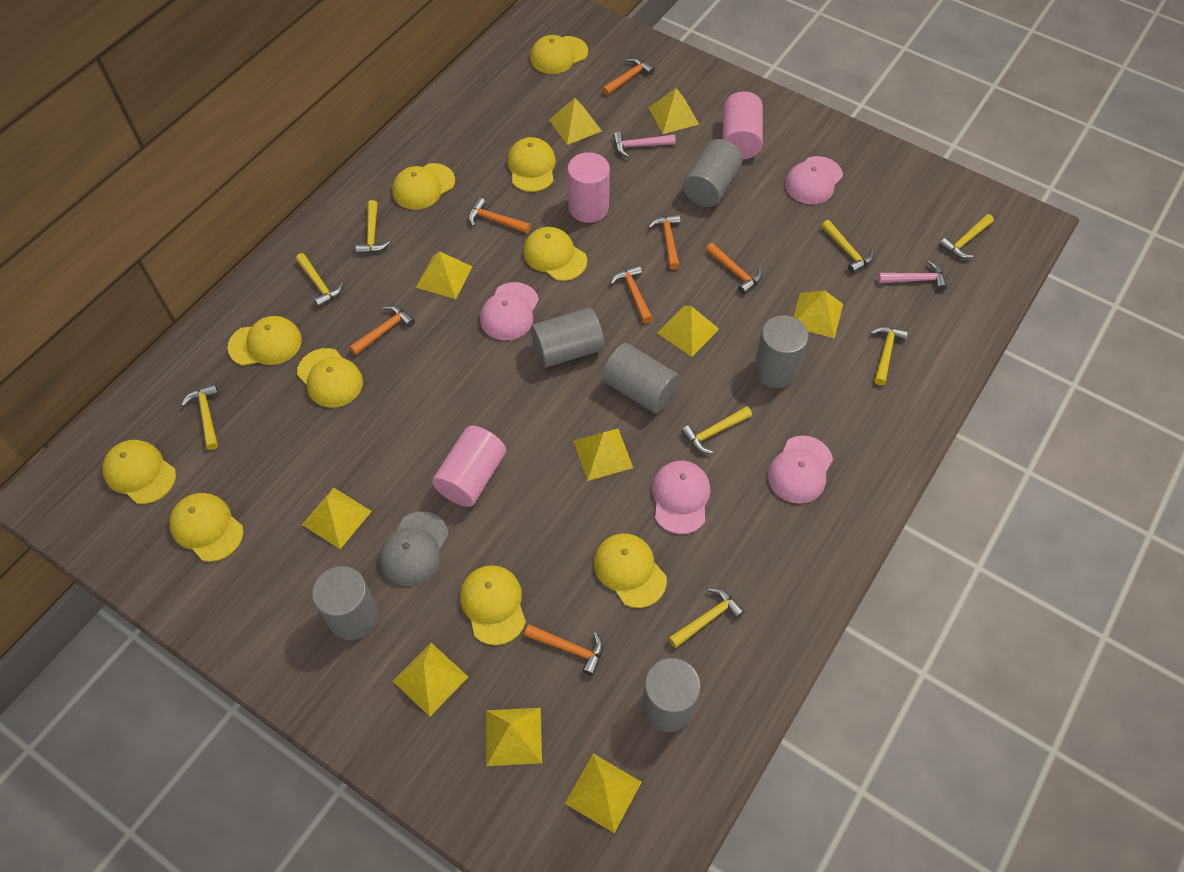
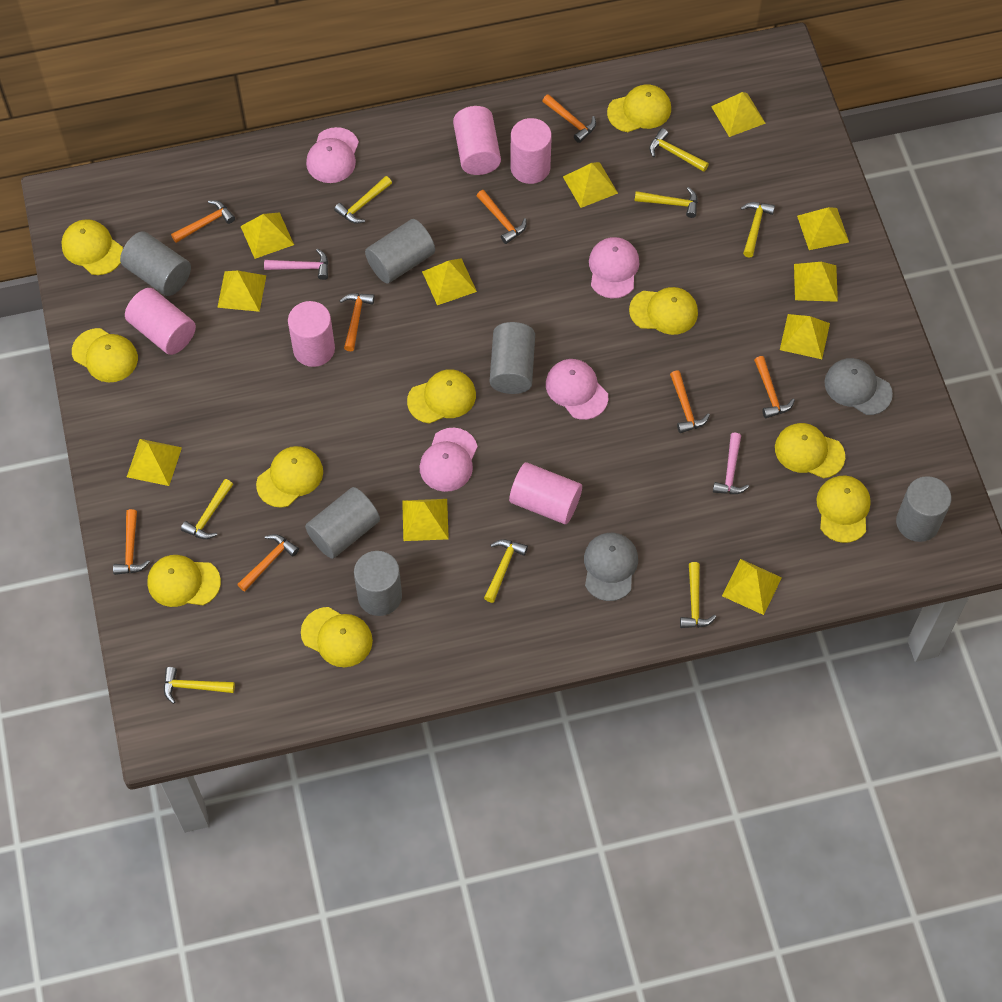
grey cap: [380,511,449,586] = 1 -> [584,533,638,601] [824,358,893,415] = 2
orange hammer: [349,305,415,355] [469,198,531,233] [524,624,603,676] [602,58,655,96] [610,265,653,323] [648,214,680,270] [705,243,762,294] = 7 -> [113,509,150,575] [171,200,235,243] [237,534,299,592] [340,293,375,351] [477,190,527,244] [542,94,596,143] [670,370,710,433] [754,356,795,418] = 8
pink cylinder: [432,426,506,507] [568,152,610,223] [723,91,763,159] = 3 -> [125,288,196,355] [288,301,335,367] [453,106,501,175] [509,462,582,524] [510,118,552,184] = 5
yellow pyramid: [302,487,372,549] [393,643,468,717] [416,251,473,299] [486,708,542,766] [549,98,602,145] [565,754,642,833] [573,429,633,481] [649,88,699,134] [657,306,719,357] [793,290,843,338] = 10 -> [127,439,182,486] [217,270,266,312] [240,212,294,259] [402,499,449,541] [422,258,477,305] [563,162,618,208] [711,92,766,137] [722,559,782,615] [780,314,830,359] [794,262,838,302] [797,207,849,250] = 11

